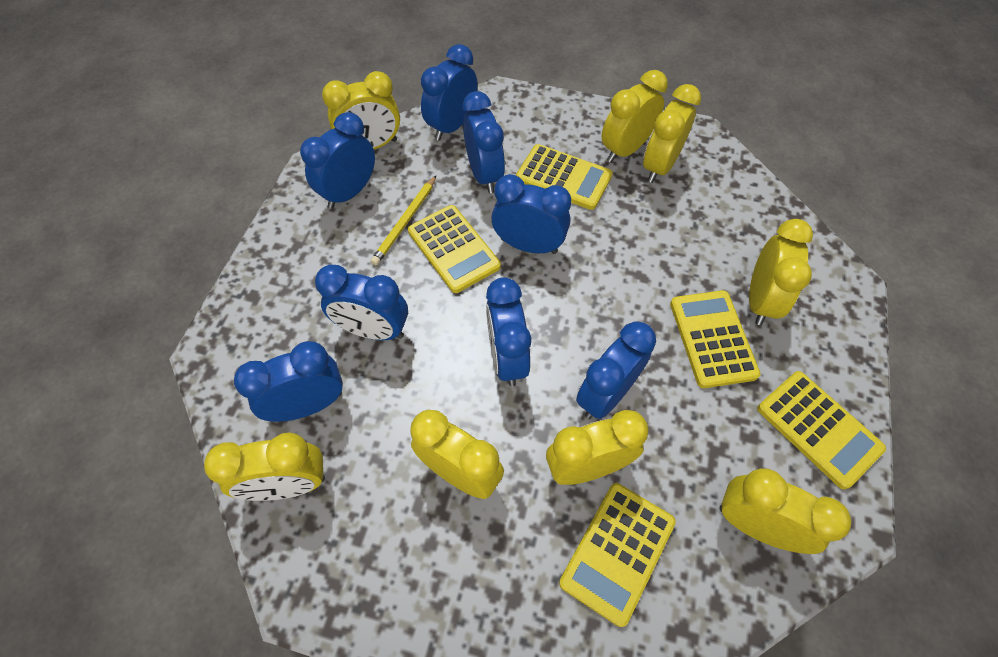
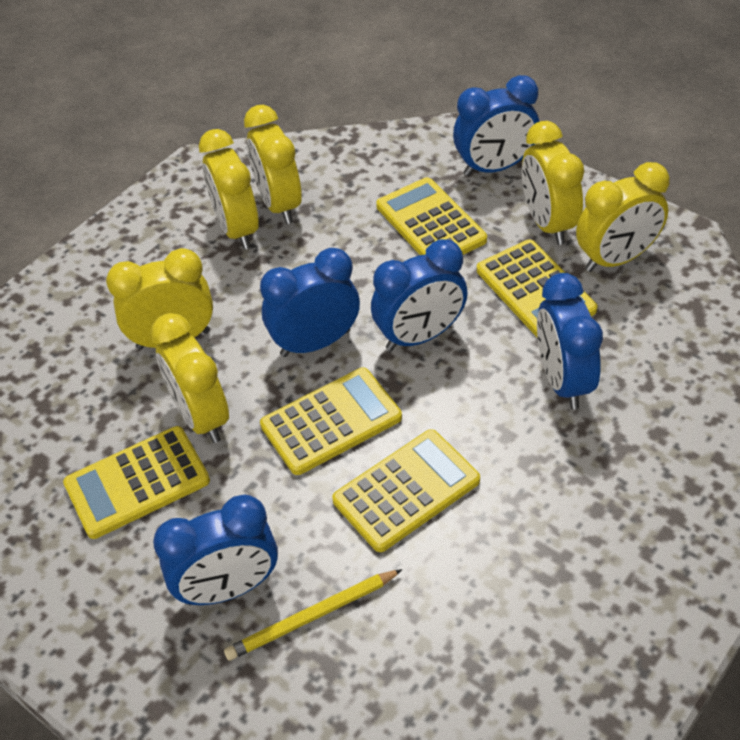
blue clock: [234,341,343,422] [300,112,375,209] [315,265,408,340] [421,44,478,141] [463,91,505,193] [486,277,531,386] [491,174,571,254] [576,321,656,419] = 8 -> [153,495,278,605] [260,248,360,357] [371,239,468,351] [453,75,539,176] [537,273,603,409] = 5
yellow clock: [204,432,325,501] [322,71,400,149] [410,410,504,499] [546,410,648,485] [602,70,668,163] [643,84,701,183] [720,468,851,554] [749,219,813,325] = 8 -> [106,248,213,350] [151,313,229,443] [199,129,259,250] [244,105,302,224] [522,121,584,245] [576,162,670,272] = 6

